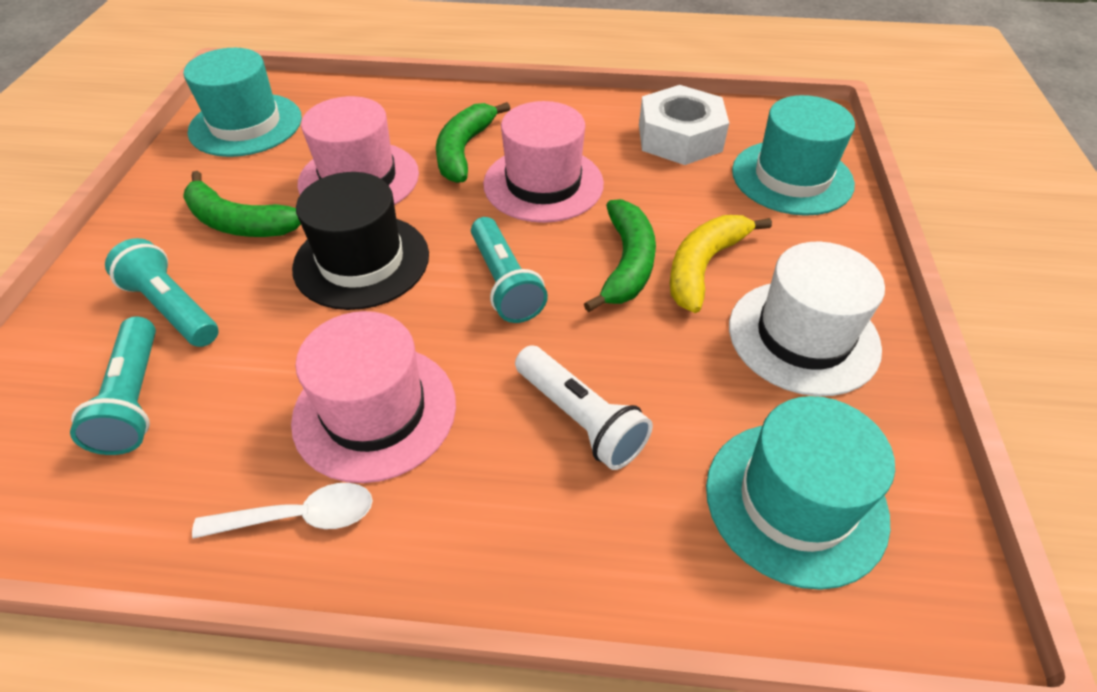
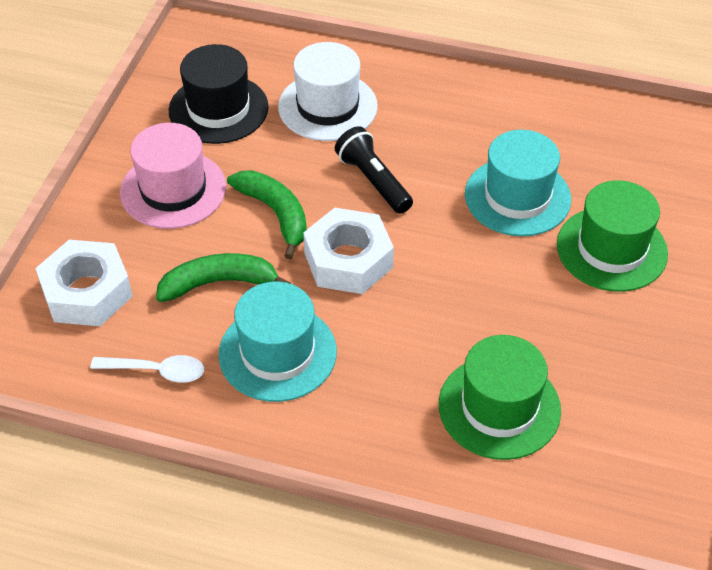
black flashlight: none = 0 -> [335,126,413,214] = 1
green banana: [183,171,301,237] [436,102,510,183] [584,199,656,312] = 3 -> [156,253,291,302] [227,170,307,259] = 2
green hat: none = 0 -> [439,335,561,460] [557,180,668,292] = 2
pink hat: [291,311,456,483] [297,96,419,205] [483,101,604,223] = 3 -> [120,123,226,229] = 1
turquoise flashlight: [70,316,156,455] [105,238,218,347] [471,217,548,323] = 3 -> none = 0
turquoise hat: [184,48,302,157] [706,396,895,590] [732,95,855,216] = 3 -> [218,282,337,402] [465,130,571,237] = 2
white flashlight: [515,345,653,470] = 1 -> none = 0
white nut: [639,85,729,165] = 1 -> [35,240,133,326] [303,208,394,294] = 2
yellow banana: [670,215,772,313] = 1 -> none = 0

